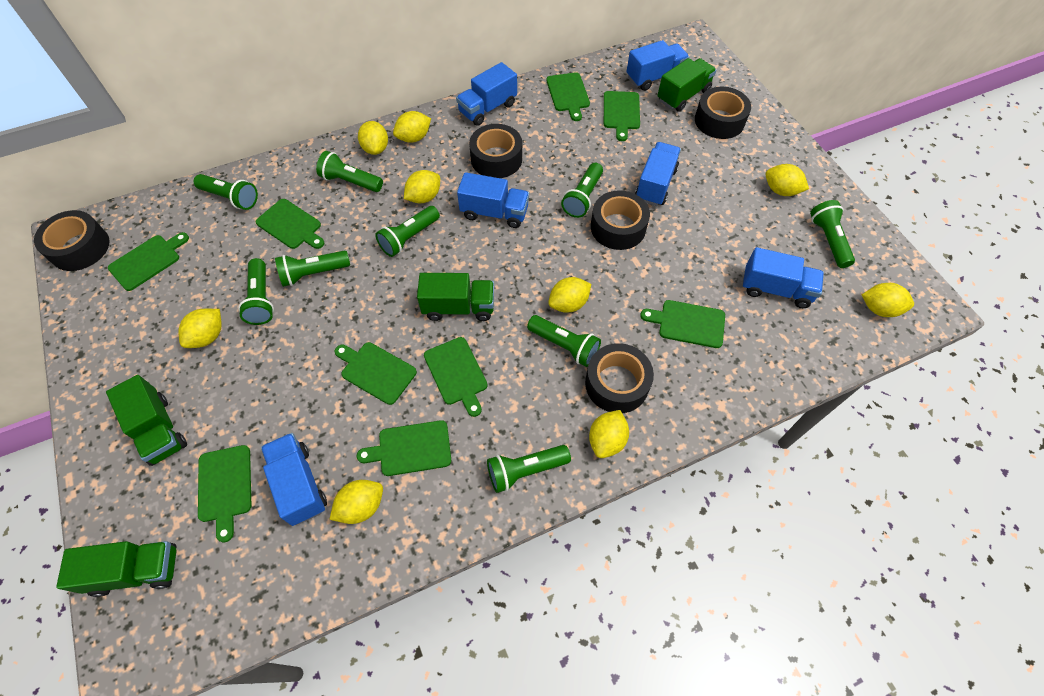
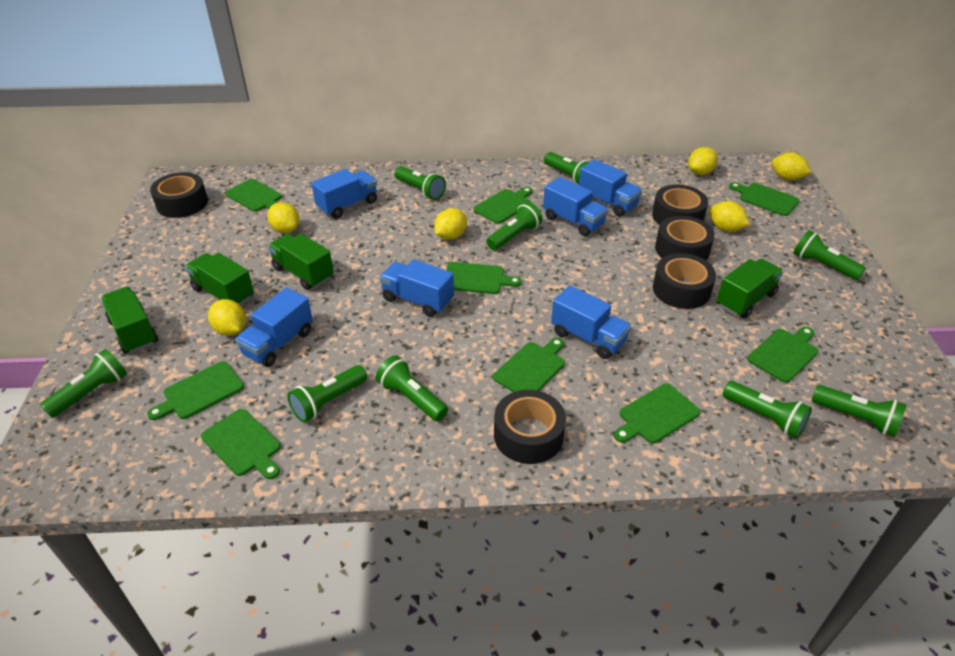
yellow lemon: [178,309,222,348] [329,480,383,524] [358,121,388,155] [393,111,431,143] [404,170,440,203] [548,277,591,313] [589,410,629,458] [765,164,809,196] [862,283,914,317] = 9 -> [208,299,246,336] [267,202,299,233] [434,208,467,240] [688,147,718,175] [709,201,750,232] [772,152,812,180] = 6

